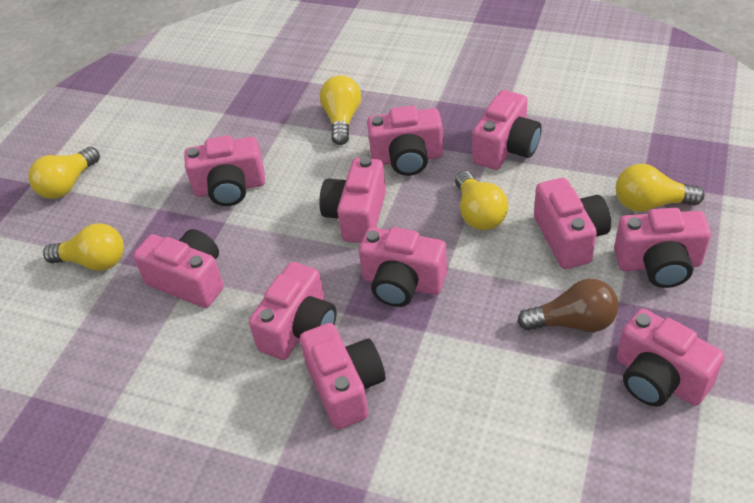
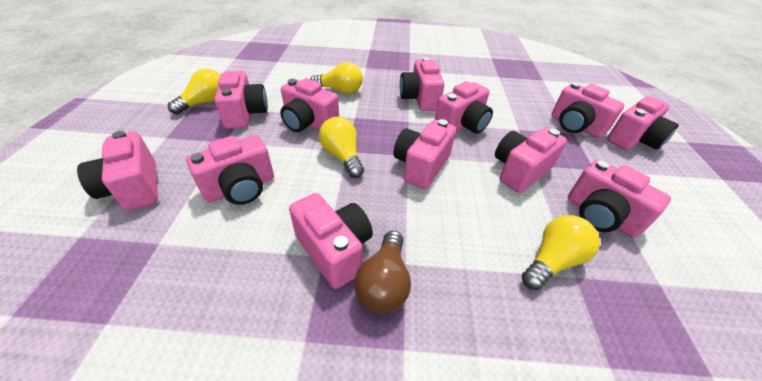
pink camera: [133,229,224,308] [184,136,265,206] [249,262,336,360] [300,323,385,429] [319,156,386,243] [359,227,447,307] [367,106,443,176] [472,90,542,170] [534,178,611,269] [614,208,711,288] [617,309,724,407] = 11 -> [77,131,158,211] [186,135,274,205] [214,71,268,129] [280,78,339,132] [289,193,373,289] [394,119,456,189] [400,57,445,111] [435,81,493,134] [495,128,567,193] [551,82,624,138] [568,159,671,238] [607,96,679,150] = 12
yellow light bulb: [28,147,100,199] [43,223,124,271] [320,76,361,145] [455,171,508,230] [616,164,704,212] = 5 -> [168,69,220,115] [310,62,363,94] [319,117,364,178] [522,215,600,290] = 4

